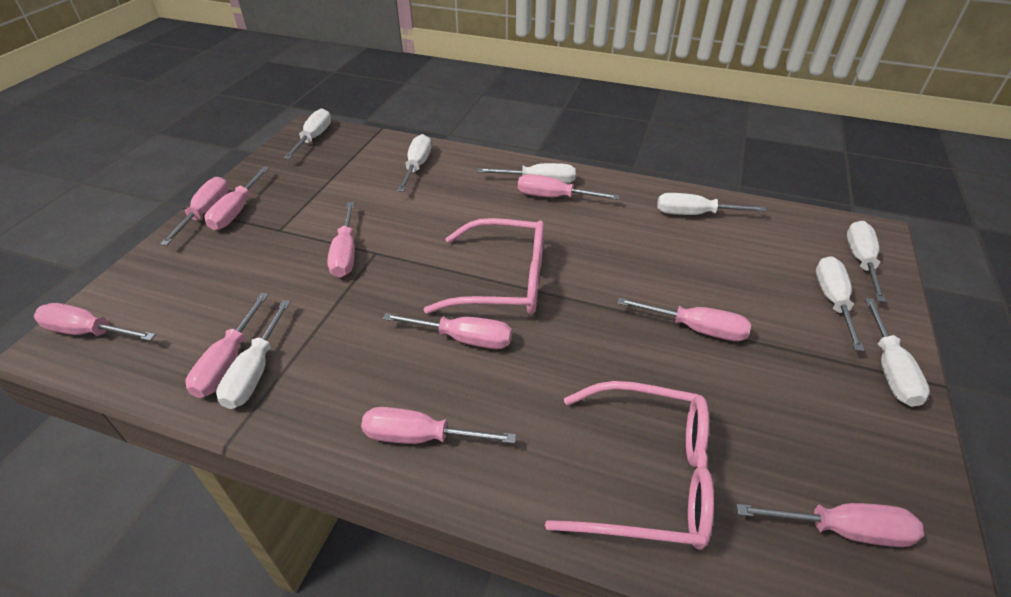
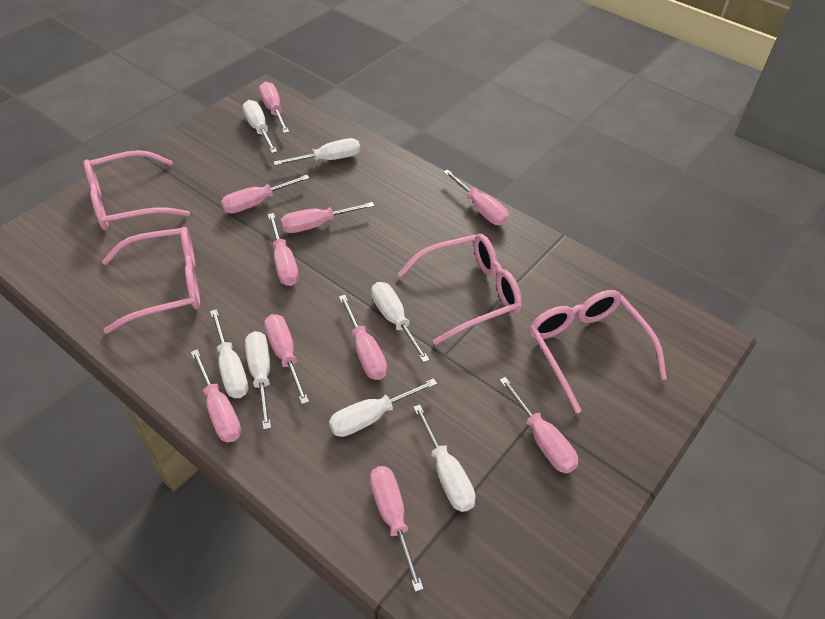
pink glasses: [424,218,544,314] [545,381,714,550] = 2 -> [84,150,190,230] [102,227,200,334] [398,234,522,345] [529,290,667,414] = 4
white screwdriver: [216,300,291,409] [284,108,331,159] [397,134,431,192] [477,163,576,184] [657,193,767,215] [816,256,865,351] [847,221,886,302] [865,298,930,407] = 8 -> [210,309,248,398] [243,100,277,153] [245,331,271,430] [274,138,360,166] [329,378,437,437] [371,282,430,363] [413,405,476,512] = 7

